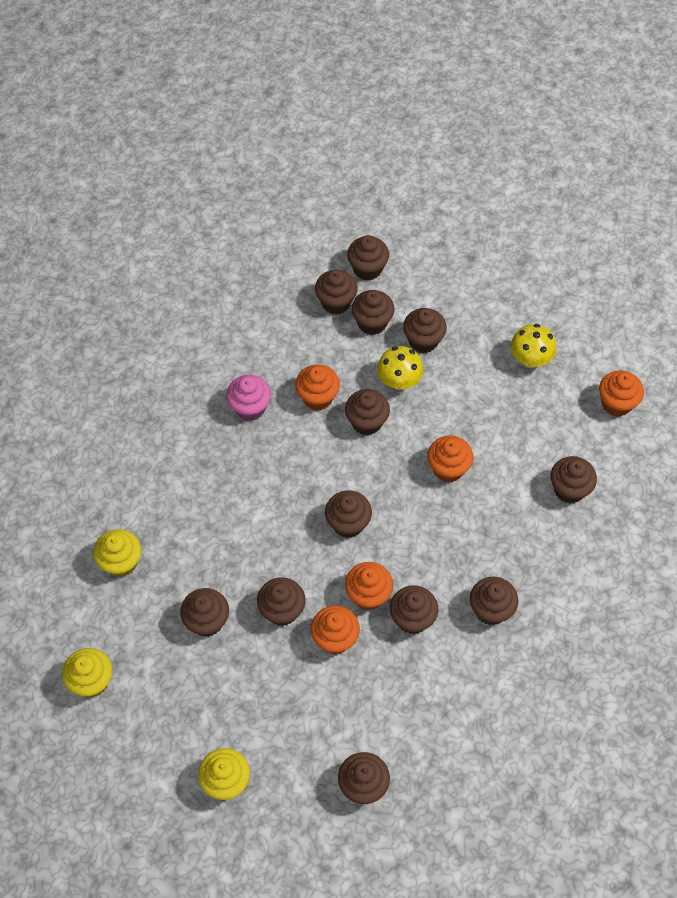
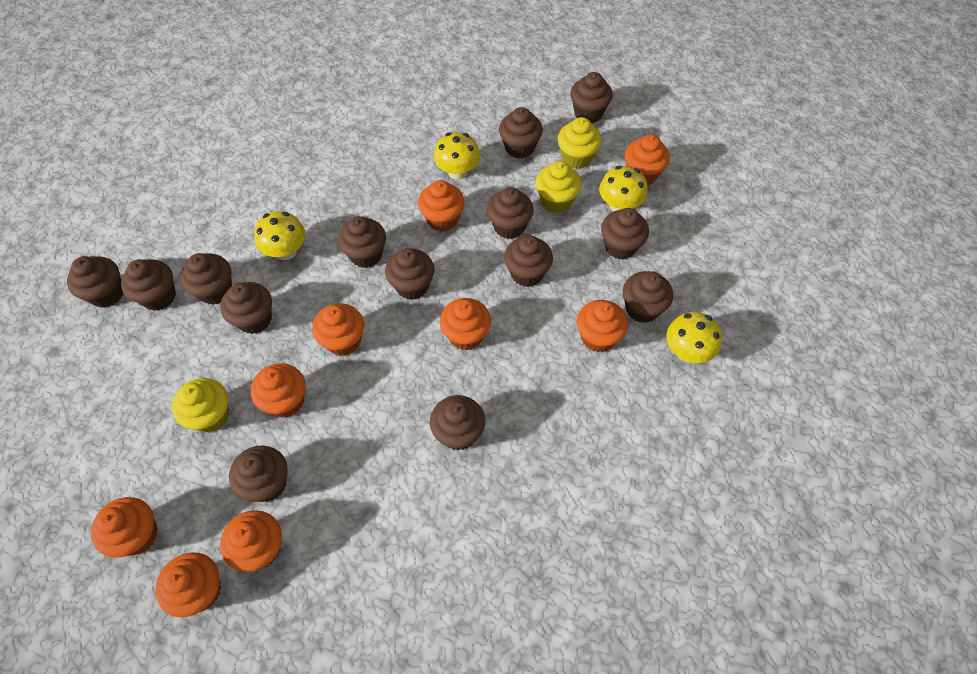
brown cupcake: [180,588,229,637] [257,577,305,626] [315,269,358,315] [325,490,372,538] [338,752,390,804] [345,389,390,435] [347,235,389,281] [351,290,395,335] [390,586,438,634] [403,308,447,353] [470,577,518,625] [550,456,597,503] = 12 -> [67,256,123,308] [121,259,176,311] [180,253,232,305] [220,282,272,334] [229,446,288,502] [338,216,386,268] [385,248,435,300] [430,395,485,450] [487,187,534,239] [499,107,543,159] [504,235,553,287] [570,72,613,123] [601,208,649,259] [623,271,673,323] = 14
orange cupcake: [295,365,340,411] [311,605,360,655] [345,562,393,610] [427,435,473,482] [599,371,644,417] = 5 -> [91,497,158,557] [155,553,221,617] [220,510,282,572] [251,363,306,418] [312,303,364,356] [418,180,465,232] [440,298,491,351] [577,300,628,352] [625,134,670,185] = 9
pink cupcake: [226,375,271,421] = 1 -> none = 0
yellow mushroom: [377,346,424,390] [511,324,557,368] = 2 -> [254,211,305,260] [434,132,480,180] [599,166,648,212] [666,312,722,363] = 4

